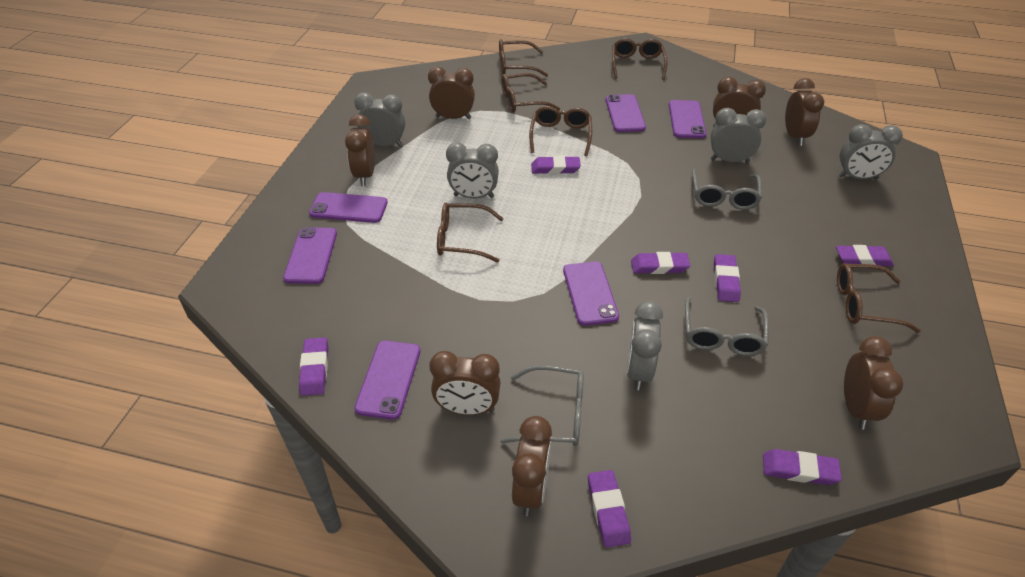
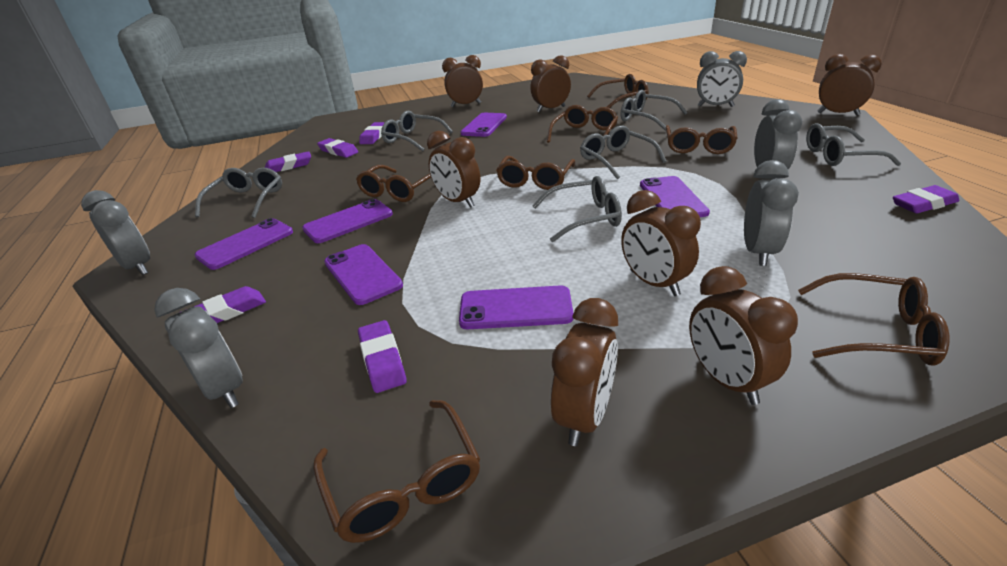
brown glasses: [437,203,504,263] [499,39,548,77] [501,73,560,113] [529,106,592,156] [612,38,668,80] [837,263,921,333] = 6 -> [314,400,480,543] [356,165,431,202] [496,156,575,190] [547,105,618,143] [587,74,649,108] [666,125,738,154] [798,273,949,366] = 7
grey glasses: [500,365,584,446] [685,297,769,356] [692,169,762,210] = 3 -> [195,167,282,218] [381,111,453,151] [532,176,622,242] [580,125,666,179] [621,90,688,131] [806,123,901,166] = 6
purple eraser: [299,338,328,396] [531,156,581,174] [588,470,631,547] [631,252,690,274] [714,254,741,302] [763,449,842,485] [836,245,894,266] = 7 -> [181,286,266,323] [264,151,311,172] [317,138,358,158] [358,320,407,393] [359,122,385,144] [893,185,959,213] = 6

